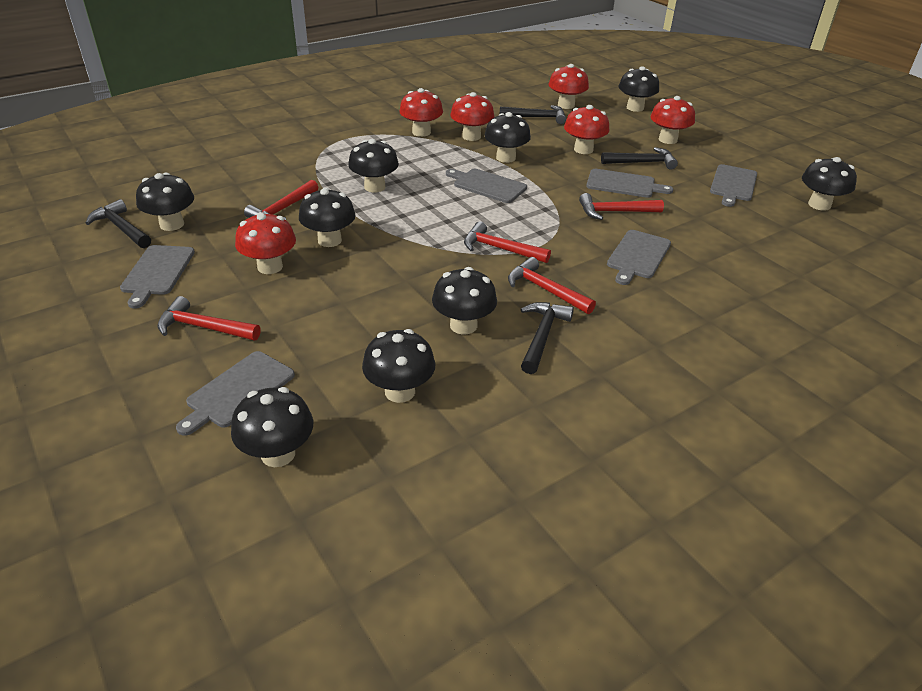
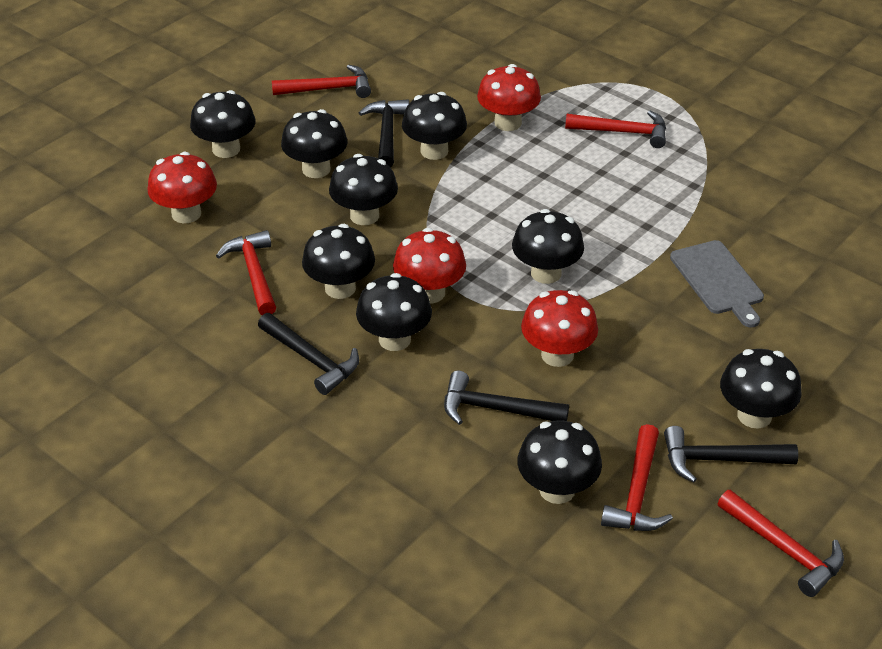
grey cutting board: [120,245,195,309] [176,351,295,436] [446,169,527,203] [586,169,673,198] [607,230,671,285] [710,164,757,207] = 6 -> [670,240,764,327] = 1
red mushroom: [235,212,296,274] [399,88,443,137] [450,92,494,141] [549,64,589,109] [564,105,609,154] [651,96,695,144] = 6 -> [148,152,217,223] [393,228,466,304] [477,64,541,131] [521,290,598,367] = 4

